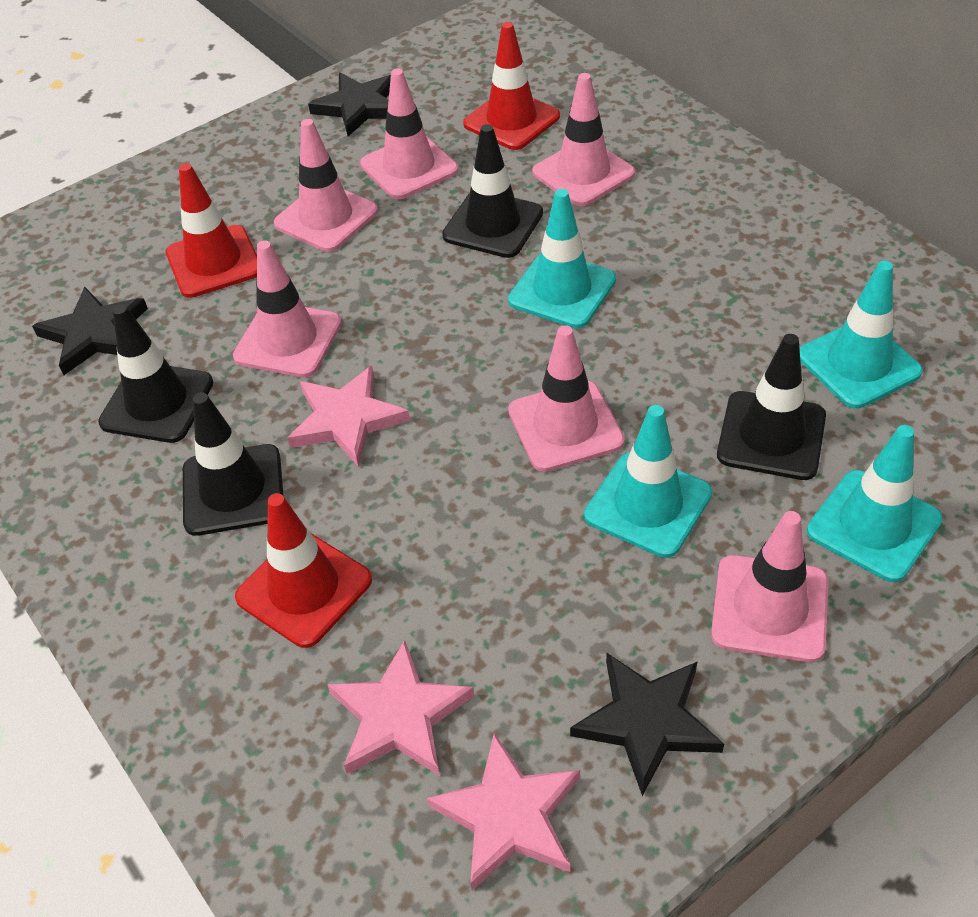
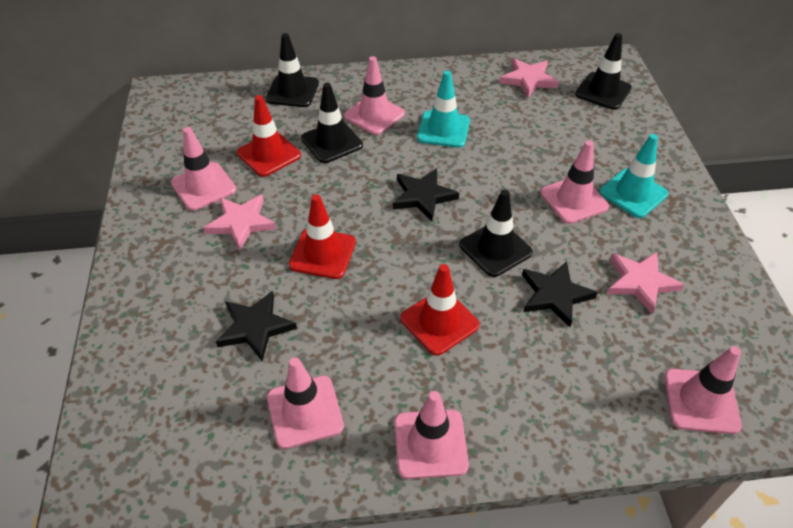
turquoise traffic cone: [508,189,616,328] [584,405,712,558] [799,260,923,409] [807,425,943,582] = 4 -> [417,71,470,148] [599,134,668,218] = 2

